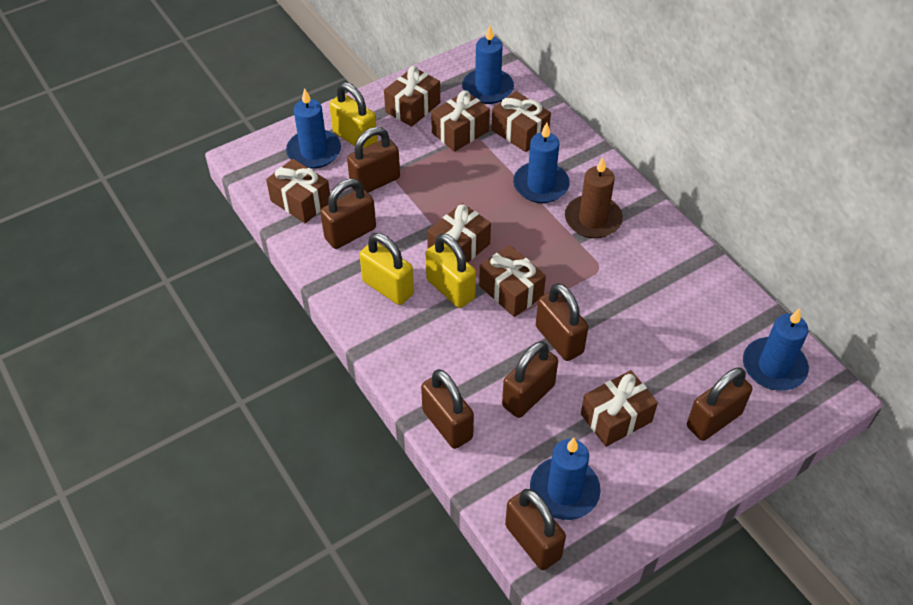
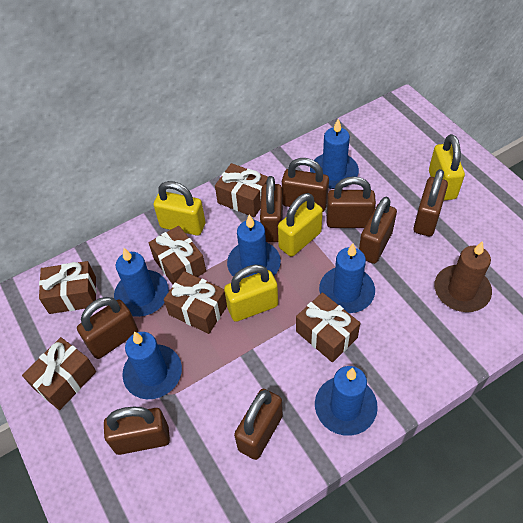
blue candle: [286,88,341,169] [462,25,514,104] [513,122,570,203] [530,438,601,520] [743,308,809,391] = 5 -> [114,248,169,317] [122,332,182,399] [227,215,281,278] [310,119,359,189] [315,366,378,436] [319,244,375,313] = 6
brown gift: [266,159,330,223] [384,66,440,127] [427,203,491,262] [431,90,490,152] [479,245,546,317] [492,91,551,152] [581,370,658,447] = 7 -> [22,337,96,410] [39,261,97,314] [148,226,206,284] [164,271,227,334] [215,163,268,217] [296,292,360,362] = 6
brown padlock: [320,179,376,249] [347,127,400,193] [421,369,474,449] [502,341,558,418] [505,489,566,570] [536,283,588,361] [687,367,752,441] = 7 -> [77,297,138,359] [104,407,170,455] [234,389,283,460] [260,176,283,242] [282,158,329,212] [326,176,376,228] [359,197,397,264] [414,169,448,236] = 8
yellow padlock: [329,82,378,148] [359,233,414,305] [425,233,476,308] = 3 -> [154,181,205,236] [224,265,278,322] [278,193,323,257] [429,134,465,200] = 4

